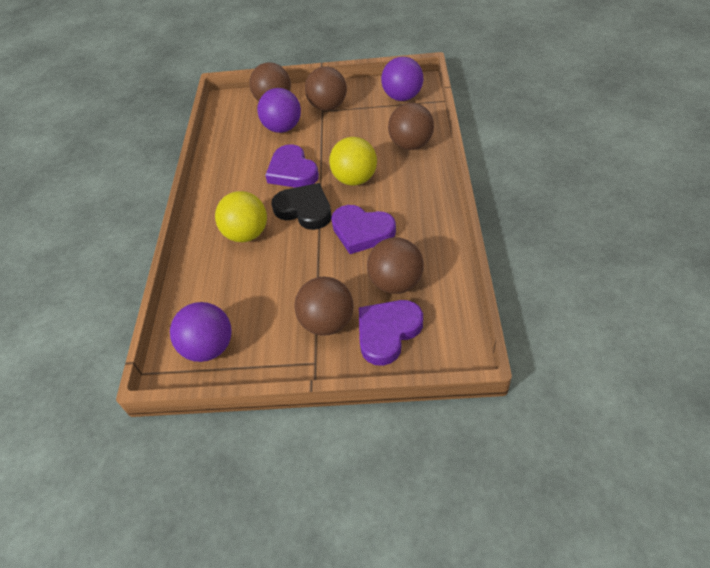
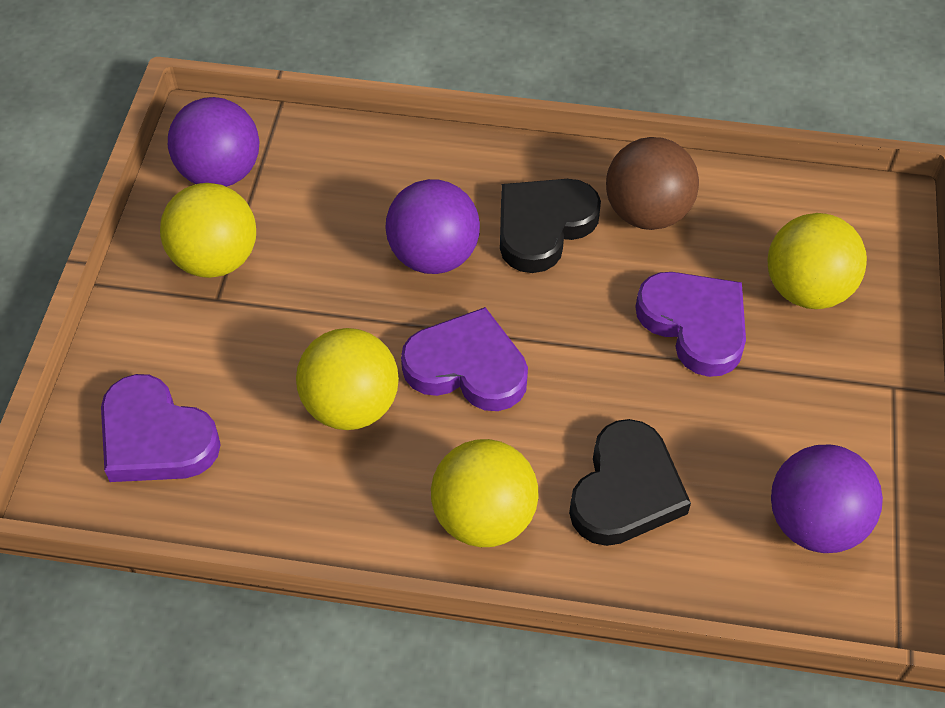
black heart: [272,183,331,230] = 1 -> [500,179,601,273] [569,419,691,546] = 2
brown ball: [249,62,291,101] [294,277,353,336] [305,67,347,111] [367,237,424,294] [388,103,434,150] = 5 -> [606,137,699,230] = 1
yellow ball: [215,191,267,242] [329,137,377,186] = 2 -> [160,183,256,278] [296,328,399,430] [431,439,539,547] [768,213,867,309] = 4

